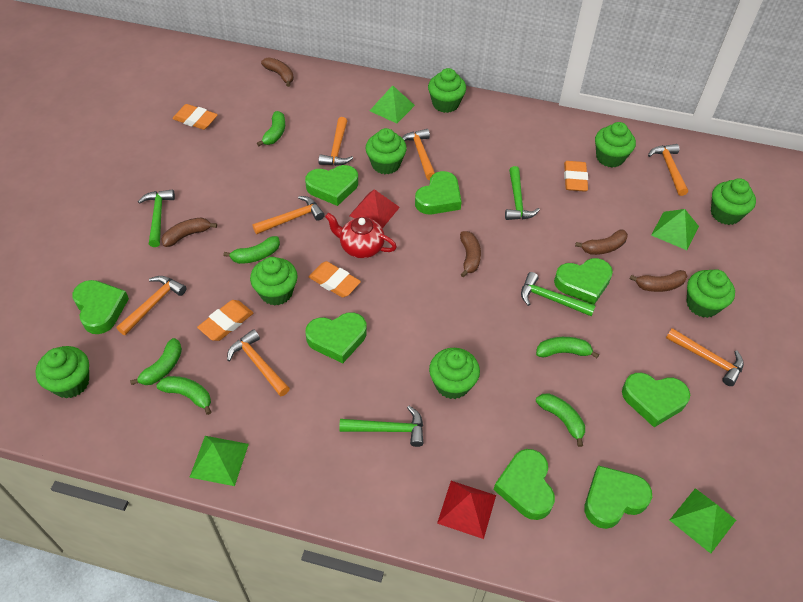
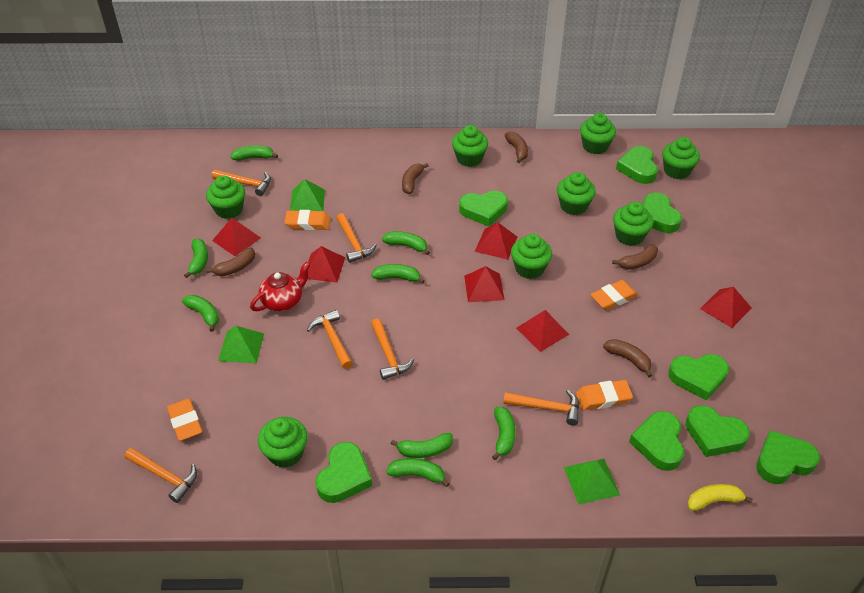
green banana: [130,338,182,385] [156,376,211,415] [223,236,280,264] [257,111,285,146] [536,337,599,358] [536,393,585,447] = 6 -> [182,295,219,332] [184,239,208,278] [231,146,278,161] [372,264,425,284] [382,232,430,255] [386,458,450,487] [391,433,453,458] [492,407,516,460] = 8
green hammer: [138,189,175,247] [339,406,424,447] [505,166,540,220] [521,272,596,316] = 4 -> none = 0
green pyramid: [189,436,249,486] [370,85,415,123] [651,209,699,250] [670,488,736,554] = 4 -> [218,326,264,363] [290,179,325,211] [564,459,620,504] = 3
orange hammer: [117,276,186,335] [227,329,290,396] [252,196,325,234] [318,117,353,166] [402,129,435,180] [648,144,688,196] [666,328,744,386] = 7 -> [125,448,197,503] [212,170,271,196] [307,310,353,369] [336,213,377,263] [371,319,414,380] [503,390,579,426] = 6
red pyramid: [349,189,400,229] [437,481,496,539] = 2 -> [212,218,261,256] [308,246,345,283] [464,266,504,302] [475,222,517,260] [516,310,569,352] [700,287,752,328] = 6
yellow banana: none = 0 -> [687,484,753,511] = 1

